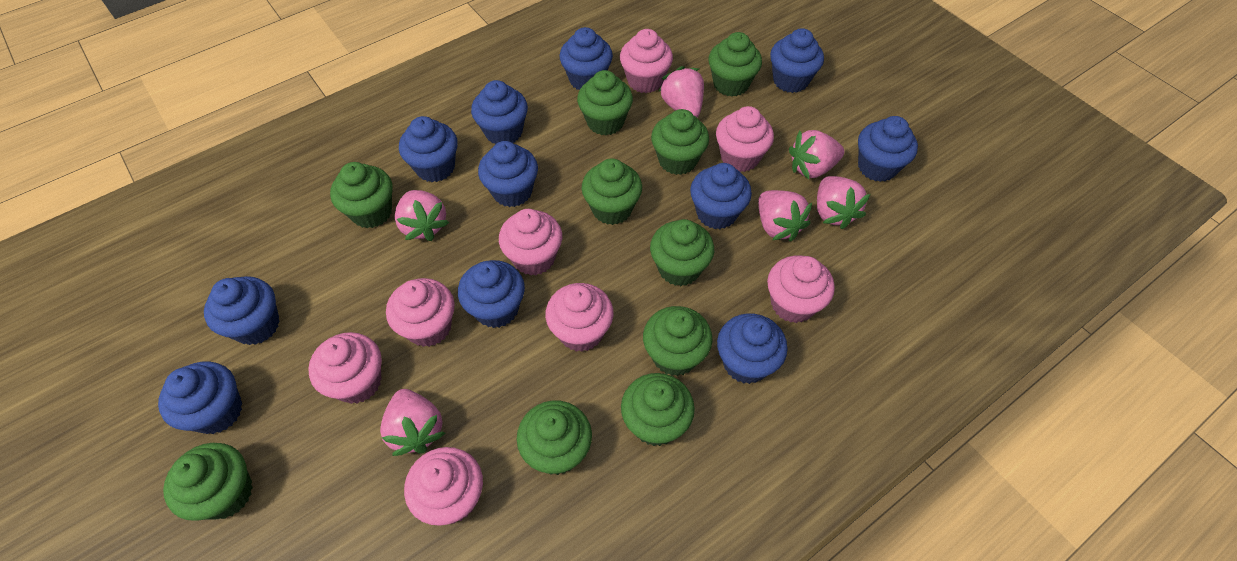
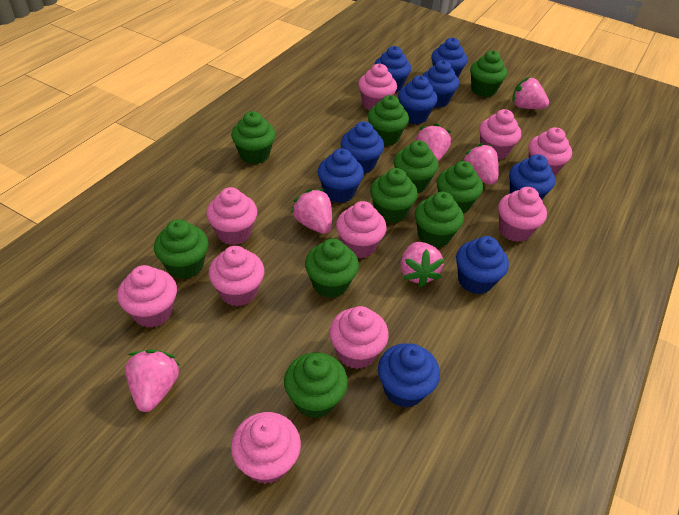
blue cupcake: [158,361,242,434] [204,276,280,345] [399,116,458,182] [458,260,525,328] [471,80,528,144] [478,141,538,207] [560,27,613,90] [690,163,752,229] [717,313,788,384] [770,28,824,93] [858,116,918,182] = 11 -> [318,148,364,203] [341,121,384,174] [374,46,411,93] [378,343,440,408] [398,75,437,124] [422,60,459,108] [431,37,467,77] [456,236,509,294] [509,154,555,199] = 9
pink cupcake: [308,332,382,404] [386,278,455,347] [404,447,483,526] [499,209,562,276] [545,283,613,352] [620,29,673,93] [716,106,774,172] [767,256,835,323] = 8 -> [117,265,177,328] [206,187,257,245] [208,246,264,306] [231,412,301,484] [329,306,389,369] [336,201,387,259] [358,64,397,111] [479,109,521,160] [498,187,547,242] [528,127,572,176] = 10

